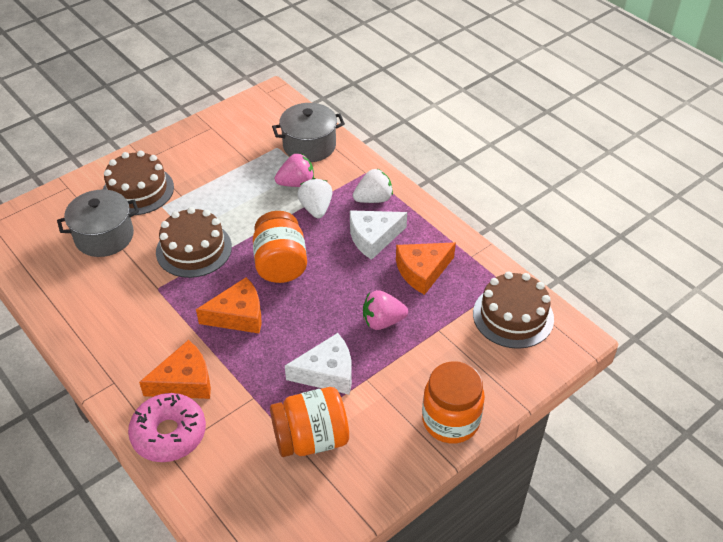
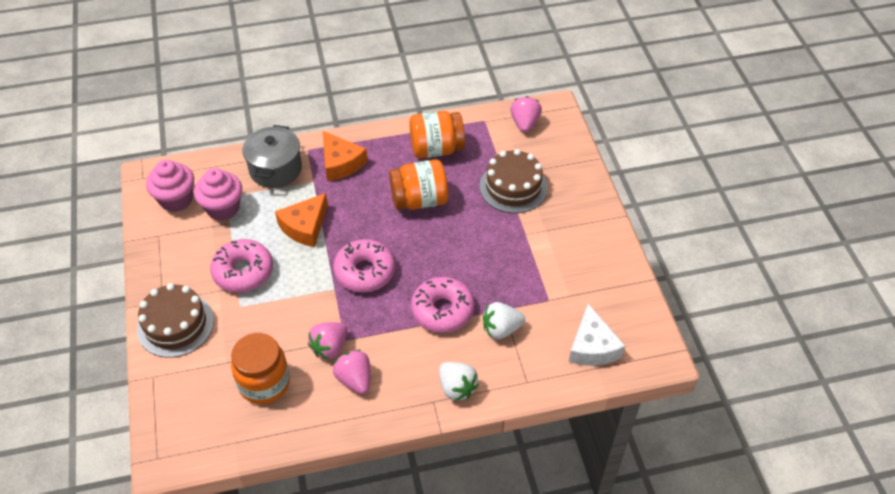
brown cake: [103,150,174,215] [156,207,232,278] [473,271,554,349] = 3 -> [137,283,214,358] [480,149,548,213] = 2
grey pot: [57,189,139,257] [272,103,345,162] = 2 -> [243,125,302,188] = 1
orange cheese: [139,340,211,399] [196,277,261,333] [396,242,456,295] = 3 -> [275,193,328,247] [323,131,368,181] = 2
pink cupcake: none = 0 -> [146,160,194,212] [194,168,242,221] = 2
pink donut: [128,393,206,462] = 1 -> [210,239,273,293] [333,239,395,293] [411,277,475,333] = 3
pink strawberry: [275,154,314,187] [363,290,408,330] = 2 -> [308,322,348,360] [333,350,371,394] [510,96,542,133] = 3
white cheese: [285,333,352,395] [350,210,407,260] = 2 -> [569,304,625,366] = 1

